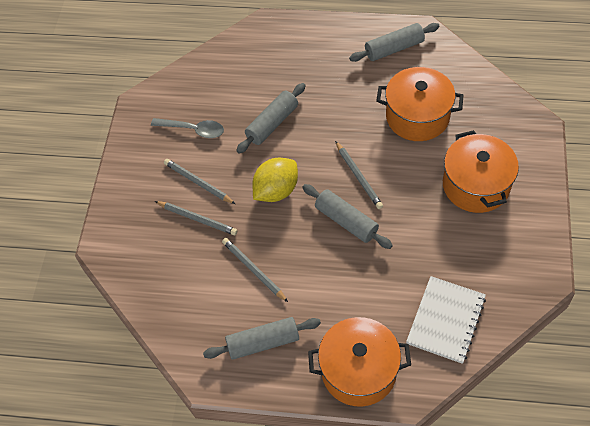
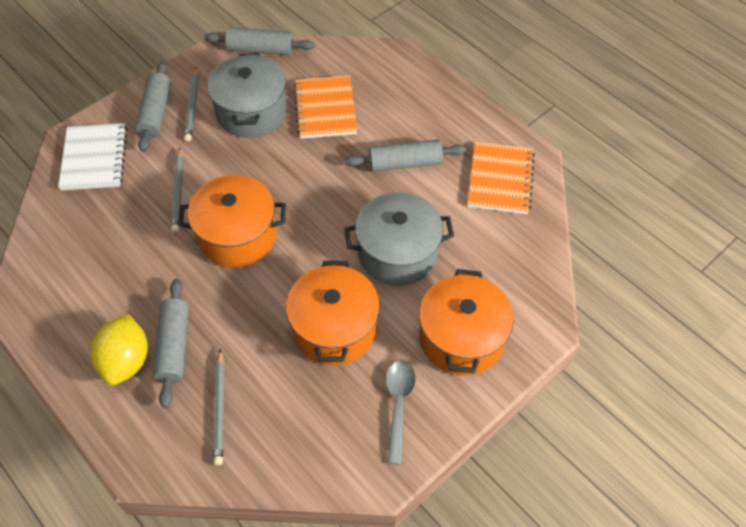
grey pencil: [155,201,238,235] [164,159,235,204] [222,238,288,302] [335,141,383,209] = 4 -> [171,148,183,233] [184,67,199,142] [213,348,224,465] = 3
grey pot: none = 0 -> [207,53,287,138] [344,192,454,286] = 2
orange notebook: none = 0 -> [294,76,357,139] [467,142,535,214] = 2

